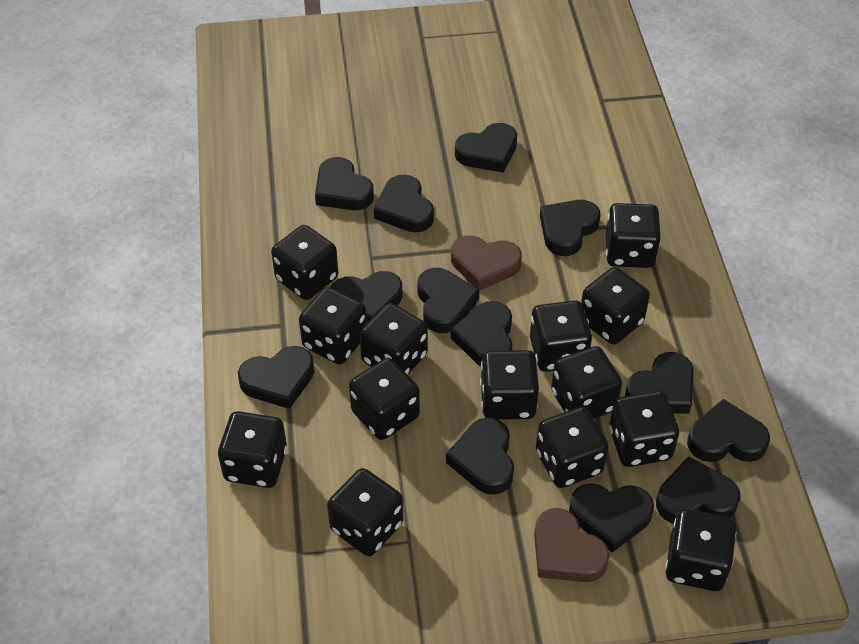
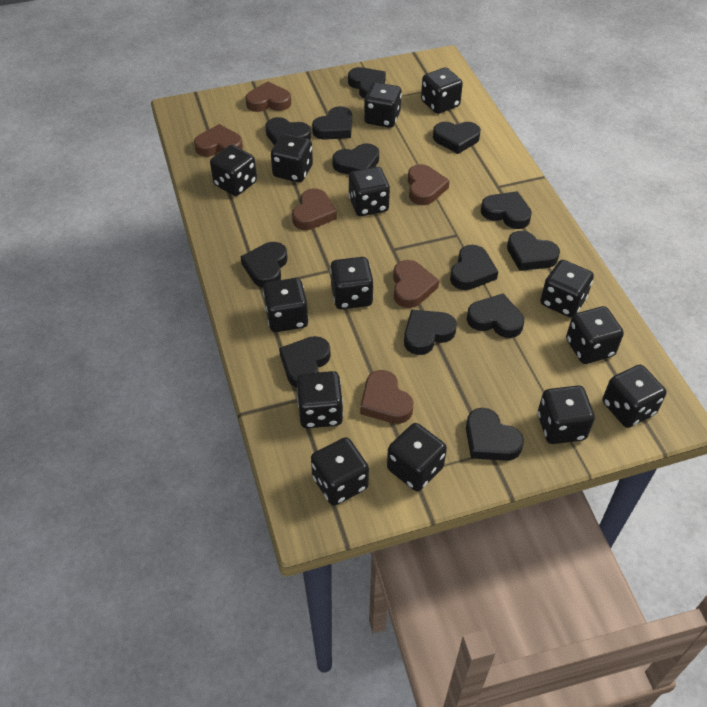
brown heart: [451,235,522,291] [534,508,610,582] = 2 -> [194,124,243,157] [245,81,291,112] [292,188,337,230] [360,370,413,424] [393,260,439,308] [408,164,450,205] = 6

